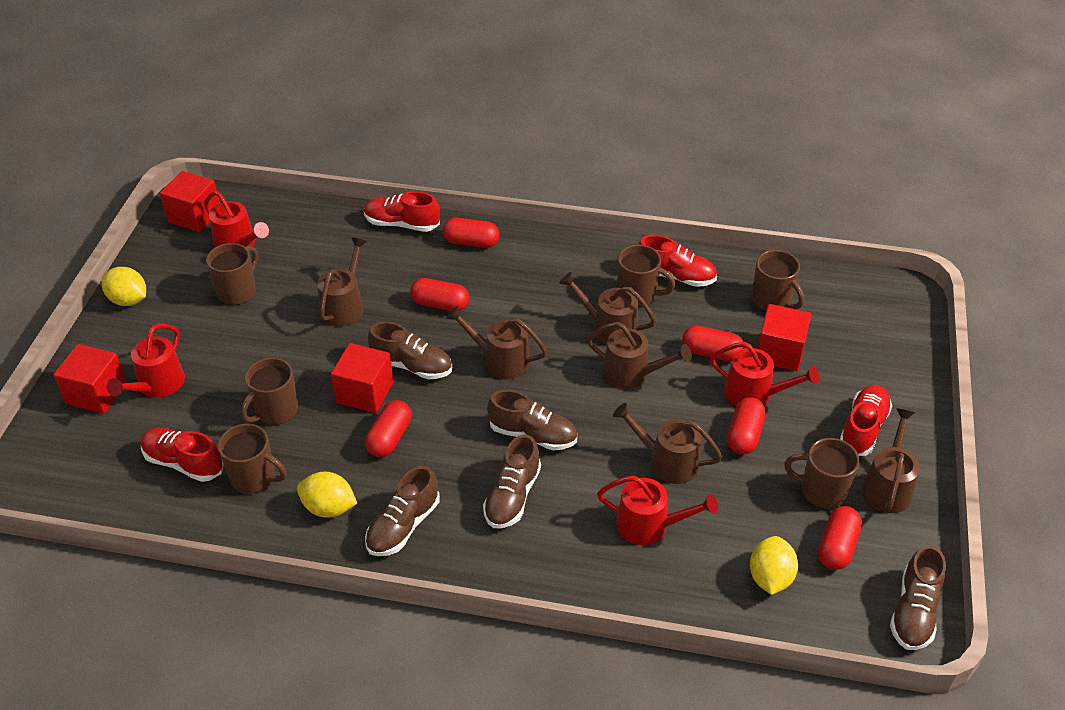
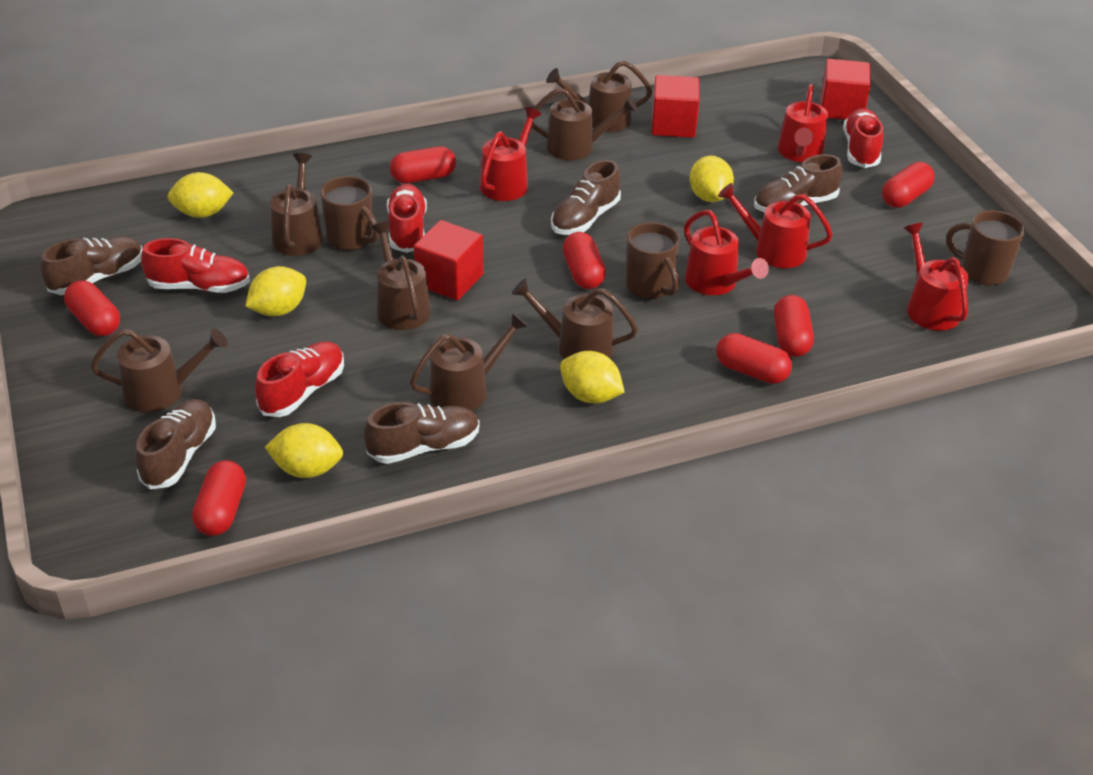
brown mug: [206,243,258,305] [218,424,287,494] [240,357,298,425] [617,245,675,307] [752,250,804,311] [784,438,860,509] = 6 -> [320,176,379,250] [626,222,680,299] [946,210,1025,285] = 3
brown watering can: [317,237,367,327] [446,306,547,379] [559,272,656,345] [587,322,692,389] [613,403,722,484] [862,408,920,513] = 6 -> [90,329,228,412] [270,153,323,256] [371,222,431,330] [410,312,529,411] [512,279,638,359] [531,88,638,160] [546,61,653,132] = 7
red capsule: [365,400,412,457] [410,278,469,311] [443,217,500,248] [682,325,745,362] [727,397,766,455] [818,506,862,570] = 6 -> [64,280,120,336] [192,460,246,536] [390,146,456,183] [563,232,606,289] [716,333,792,384] [774,295,814,357] [882,162,935,208] = 7
red cube: [54,344,127,414] [160,171,220,232] [331,343,394,413] [757,304,811,371] = 4 -> [414,220,483,301] [651,75,700,138] [820,59,871,120] = 3
red watering can: [107,324,185,397] [204,191,269,248] [597,476,718,545] [710,342,819,406] = 4 -> [480,107,542,201] [684,210,769,295] [718,183,833,268] [778,84,828,162] [904,223,969,331] = 5
yellow lemon: [101,267,146,306] [297,472,358,518] [750,536,798,595] = 3 -> [167,172,234,218] [245,266,306,316] [265,423,343,478] [560,351,625,403] [690,156,734,202] = 5

